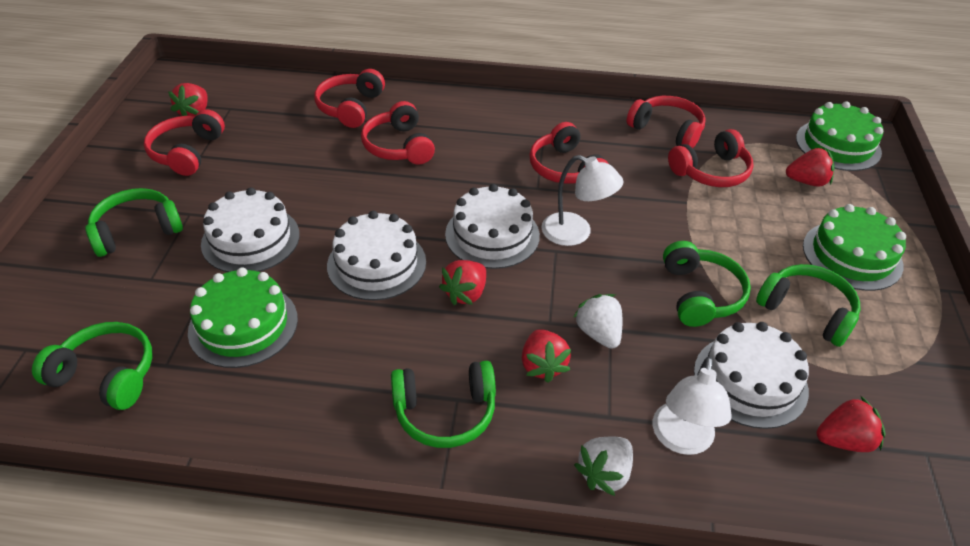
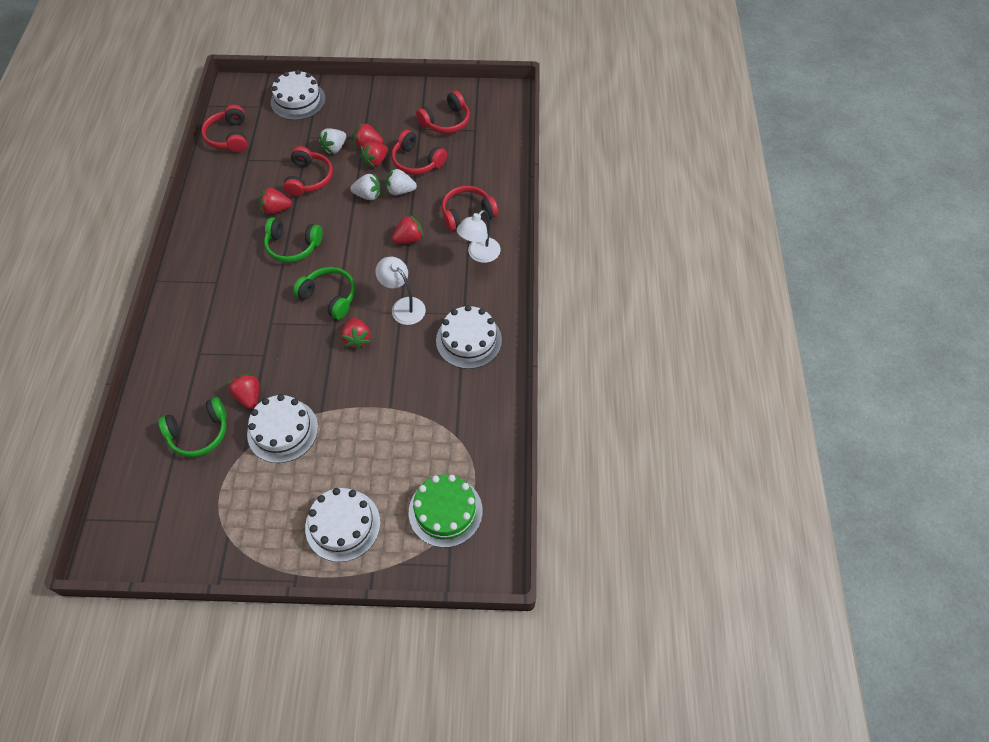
green cake: [188,268,298,368] [796,101,883,171] [803,204,906,291] = 3 -> [409,475,483,548] = 1
green headphones: [32,322,153,410] [85,188,183,257] [391,361,496,448] [663,241,751,327] [756,264,860,347] = 5 -> [158,397,227,457] [264,217,323,263] [293,267,355,320] = 3
red headphones: [144,110,225,176] [314,69,385,128] [361,101,435,165] [529,122,609,184] [627,96,706,148] [668,129,754,187] = 6 -> [201,105,247,152] [283,146,333,197] [392,130,447,175] [416,91,470,134] [442,186,498,231] = 5
red strawberry: [168,83,208,116] [439,260,486,305] [522,329,571,383] [786,147,835,187] [817,396,886,452] = 5 -> [227,373,259,409] [259,187,292,214] [341,318,371,349] [354,122,383,148] [360,142,388,168] [392,214,423,244] = 6
white strawberry: [573,294,622,349] [574,436,633,496] = 2 -> [318,128,347,154] [350,173,381,200] [386,167,417,195] = 3

